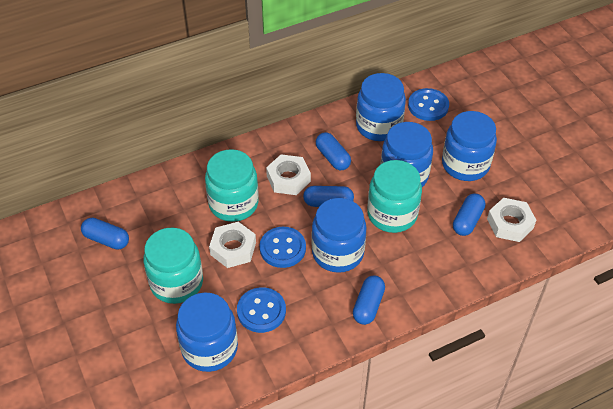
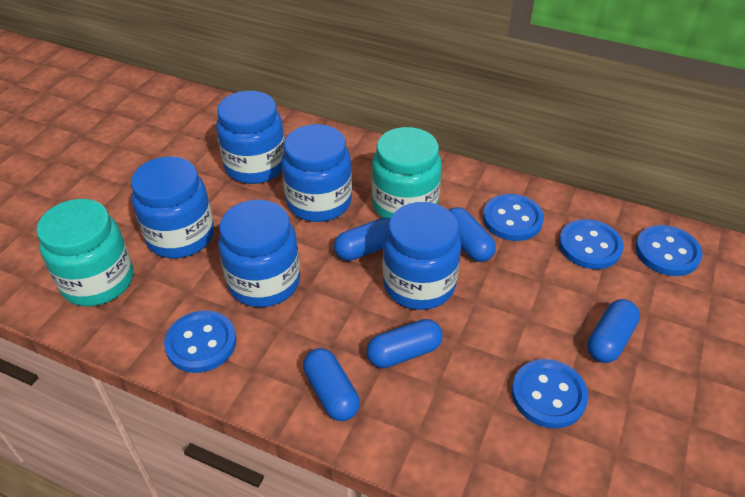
blue button: [237,287,286,333] [260,227,306,268] [408,88,449,121] = 3 -> [164,310,236,373] [483,194,544,241] [512,359,588,429] [559,219,624,269] [635,225,702,276] = 5
turquoise jar: [143,227,203,304] [205,149,259,222] [367,160,422,233] = 3 -> [36,199,133,306] [372,127,442,218] = 2
white nut: [209,222,256,268] [266,154,311,195] [487,198,536,242] = 3 -> none = 0

